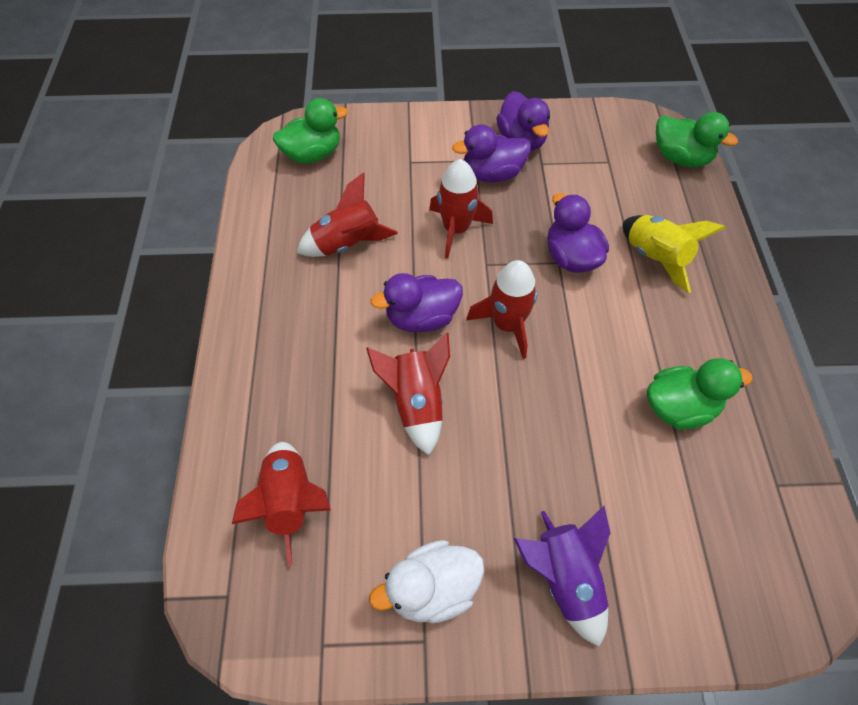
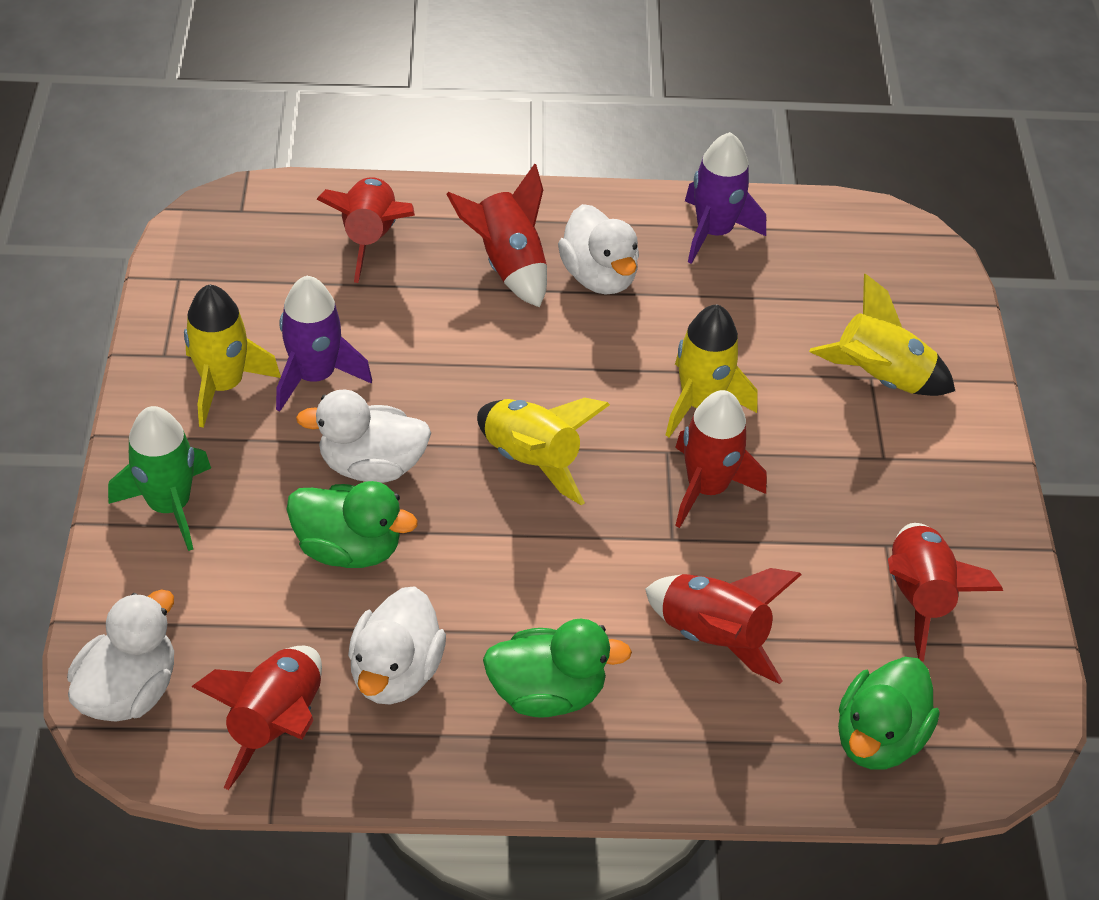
green rocket: none = 0 -> [108,406,211,551] = 1
purple duck: [371,273,463,332] [452,124,531,183] [496,91,550,151] [547,193,609,273] = 4 -> none = 0
purple rocket: [513,506,610,647] = 1 -> [276,276,372,412] [685,132,766,264] = 2
red rocket: [232,442,331,567] [297,172,398,257] [366,333,450,456] [429,159,493,259] [466,260,537,359] = 5 -> [191,645,322,790] [316,177,415,283] [446,164,547,307] [645,568,802,684] [675,390,766,528] [888,523,1003,661] = 6
white duck: [369,540,484,624] = 1 -> [67,590,174,721] [296,390,431,483] [348,586,446,705] [558,204,639,295] = 4
yellow rocket: [623,215,726,293] = 1 -> [184,284,281,428] [477,398,610,505] [666,304,758,437] [809,274,955,396] = 4

